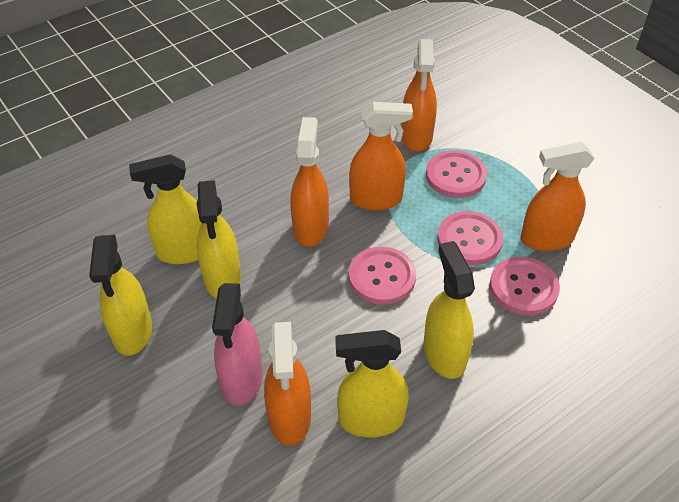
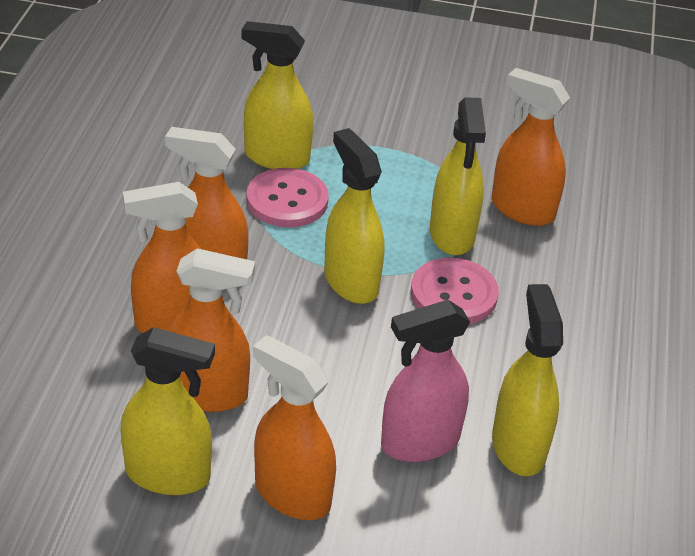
pink button: [349,247,416,304] [426,150,487,198] [437,211,503,265] [490,257,560,316] = 4 -> [246,168,329,227] [411,257,499,324] = 2

